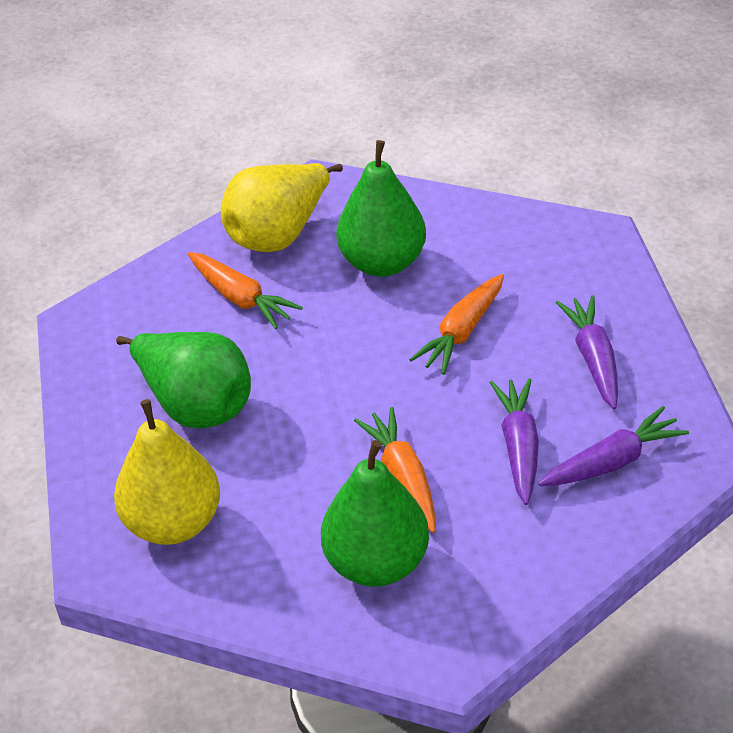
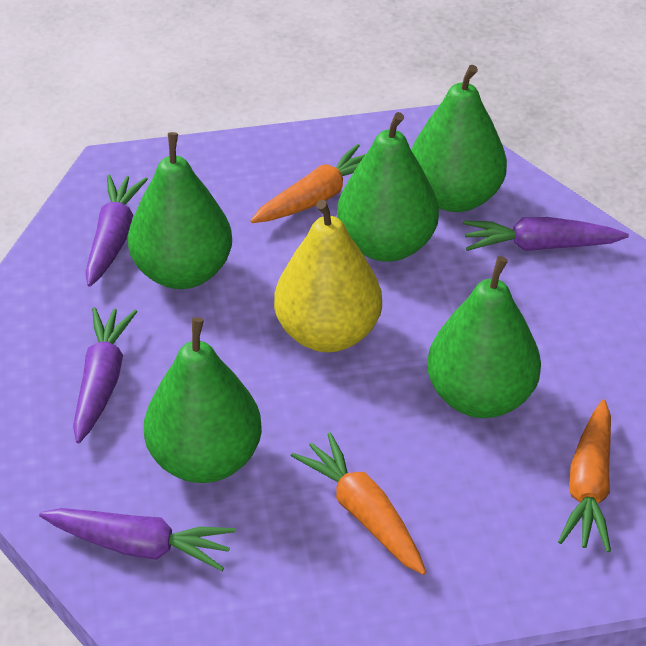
green pear: [116,332,251,429] [321,440,429,587] [336,140,426,277] = 3 -> [128,132,232,289] [144,317,262,483] [337,112,439,262] [411,65,507,212] [427,256,541,418] = 5
purple carrot: [490,378,539,505] [538,406,689,486] [556,295,618,409] = 3 -> [39,508,235,571] [73,307,137,443] [85,174,148,287] [463,217,629,251] = 4
yellow pear: [114,399,220,545] [221,163,343,252] = 2 -> [274,200,382,352] = 1

